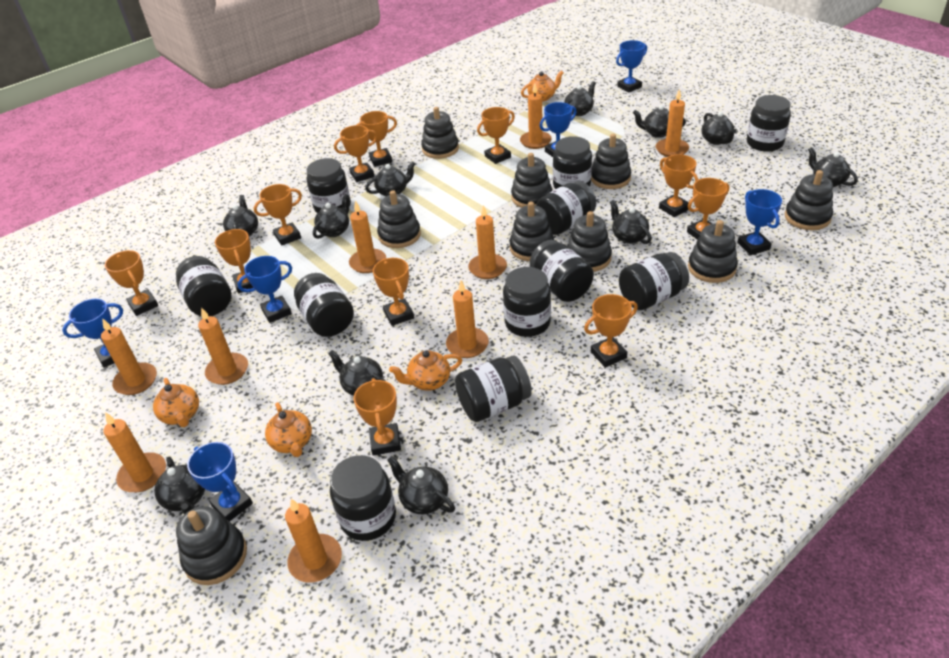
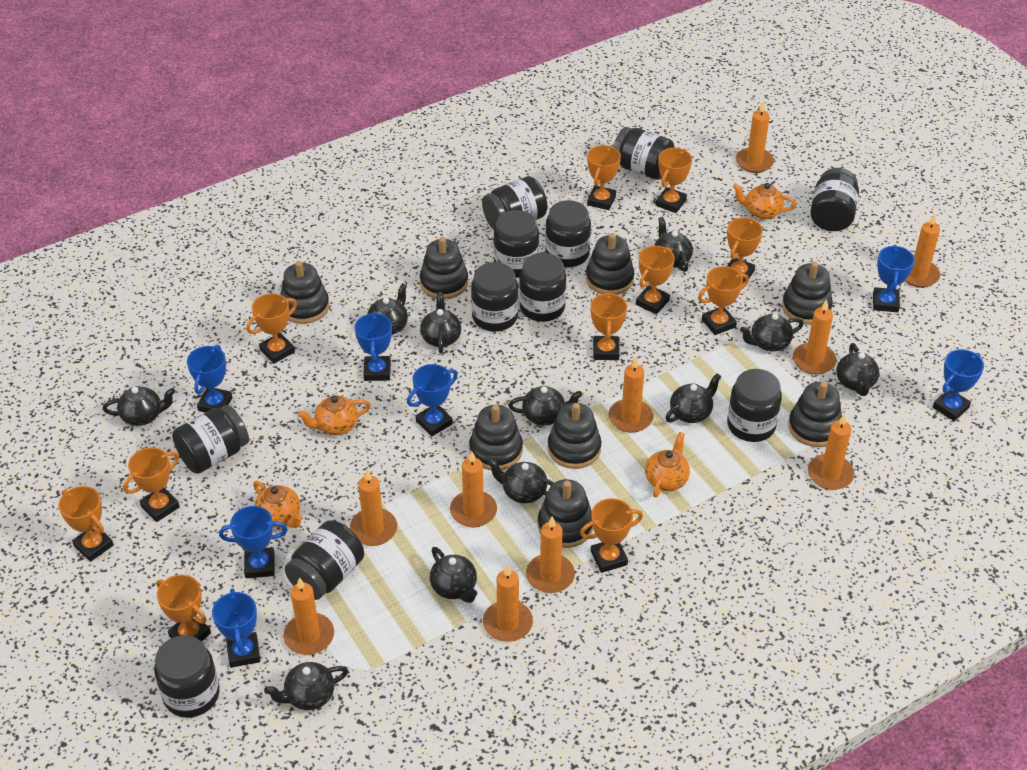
black stacking toy: [176,506,247,585] [377,190,421,248] [421,107,459,159] [509,202,554,261] [511,153,552,208] [567,211,612,272] [591,134,631,189] [688,220,738,283] [785,170,833,230] = 9 -> [281,261,329,324] [420,237,468,299] [469,405,523,470] [538,479,593,548] [548,403,601,469] [586,233,634,295] [782,262,833,325] [788,382,842,447] = 8
blue trophy: [62,299,123,368] [187,442,253,522] [238,256,292,323] [540,102,577,157] [616,40,647,92] [737,189,782,255] = 6 -> [187,345,232,413] [212,588,260,668] [219,506,287,578] [355,312,392,381] [407,364,458,436] [873,245,915,313] [933,349,984,421] = 7
orange candle: [101,318,157,395] [103,412,166,492] [198,307,248,385] [285,499,342,583] [349,200,386,273] [446,280,489,358] [468,205,507,279] [520,83,552,149] [656,89,689,157] = 9 -> [284,577,334,655] [350,469,397,546] [450,451,497,527] [483,565,533,642] [526,516,575,593] [609,357,653,433] [736,101,774,173] [793,299,836,375] [808,413,854,490] [905,214,940,288] = 10

